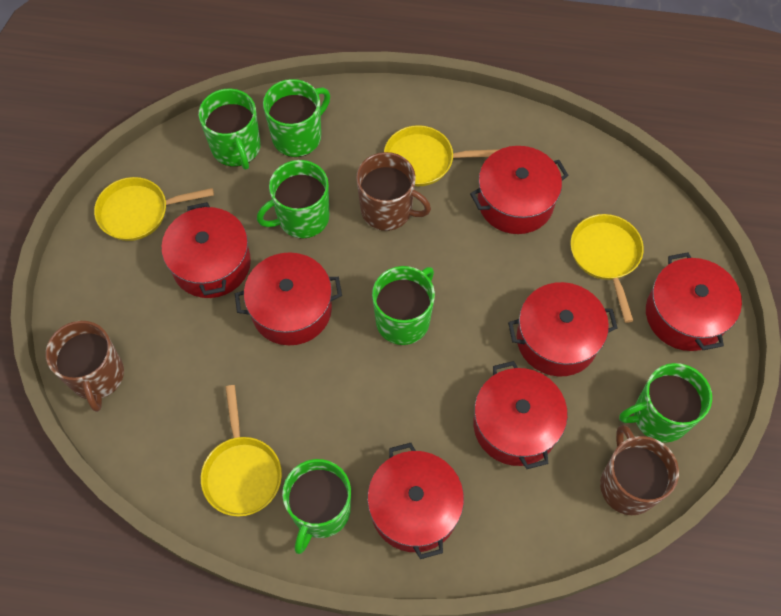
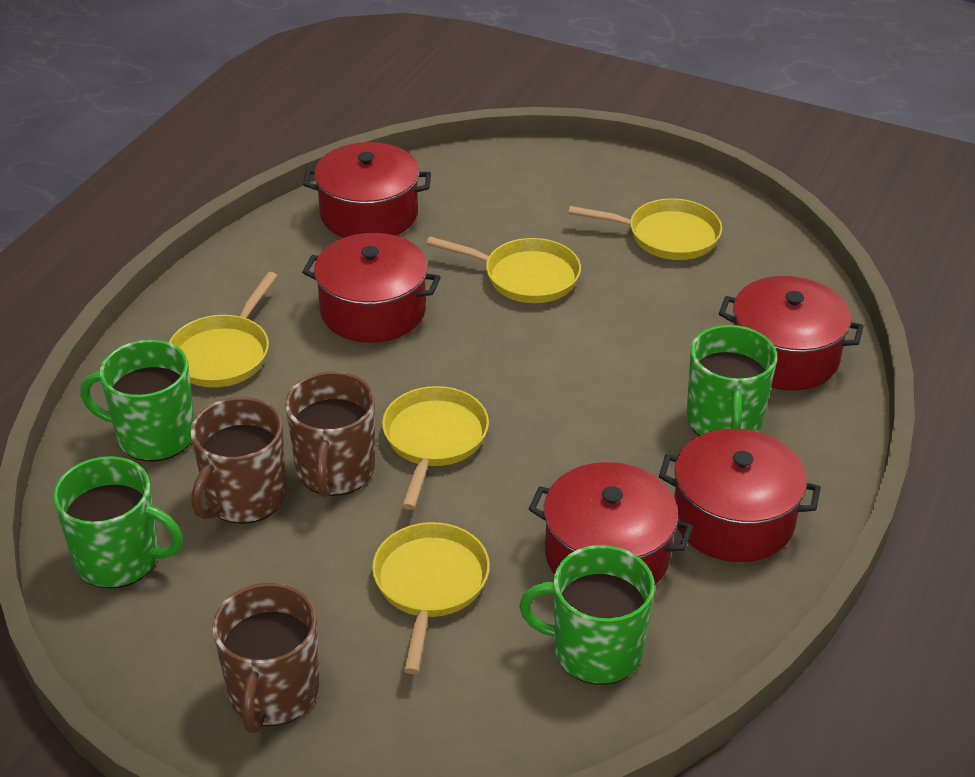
green mug: [199,89,260,170] [257,160,329,239] [263,79,330,157] [282,459,351,554] [372,266,435,345] [619,363,712,442] = 6 -> [53,456,183,589] [80,340,194,461] [519,545,655,685] [686,325,777,436] = 4
red pot: [161,202,251,298] [235,252,342,345] [367,443,464,559] [470,146,569,234] [474,361,568,469] [508,282,617,377] [646,252,742,351] = 7 -> [302,233,441,343] [303,142,431,238] [529,462,693,585] [659,429,821,562] [719,276,864,390] = 5
yellow pan: [94,177,214,241] [201,385,282,517] [384,125,500,186] [570,214,644,323] = 4 -> [169,272,278,387] [372,522,490,674] [382,386,489,510] [426,237,581,303] [568,198,722,260] = 5

